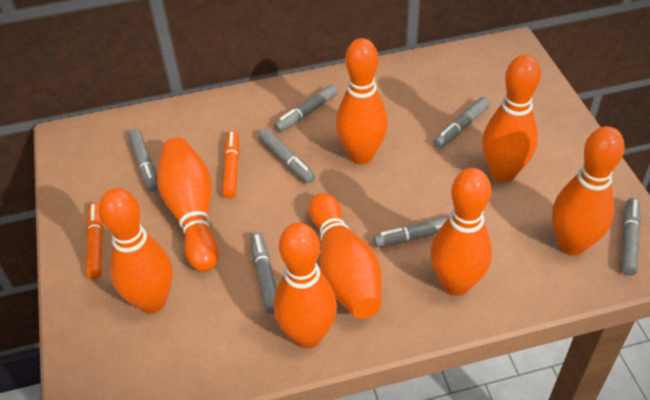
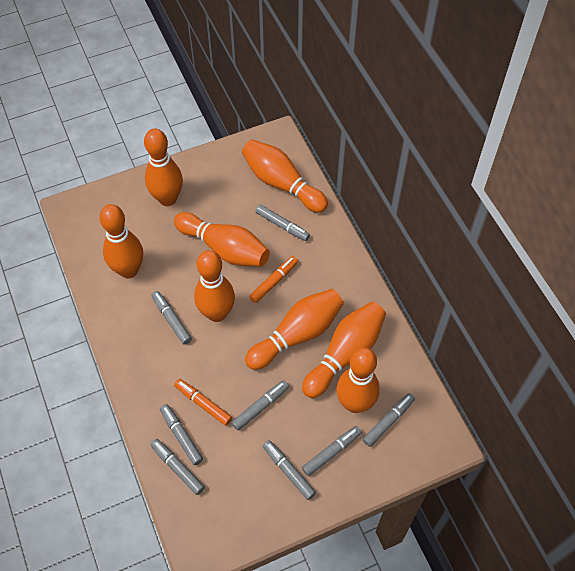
grey marker: [128,129,158,192] [250,233,277,314] [258,128,315,183] [274,84,337,132] [373,216,449,247] [433,97,490,148] [621,198,641,276] = 7 -> [150,439,205,495] [152,291,192,345] [160,404,203,465] [231,380,289,430] [256,205,310,241] [263,440,316,500] [302,426,362,476] [363,393,415,447] = 8

